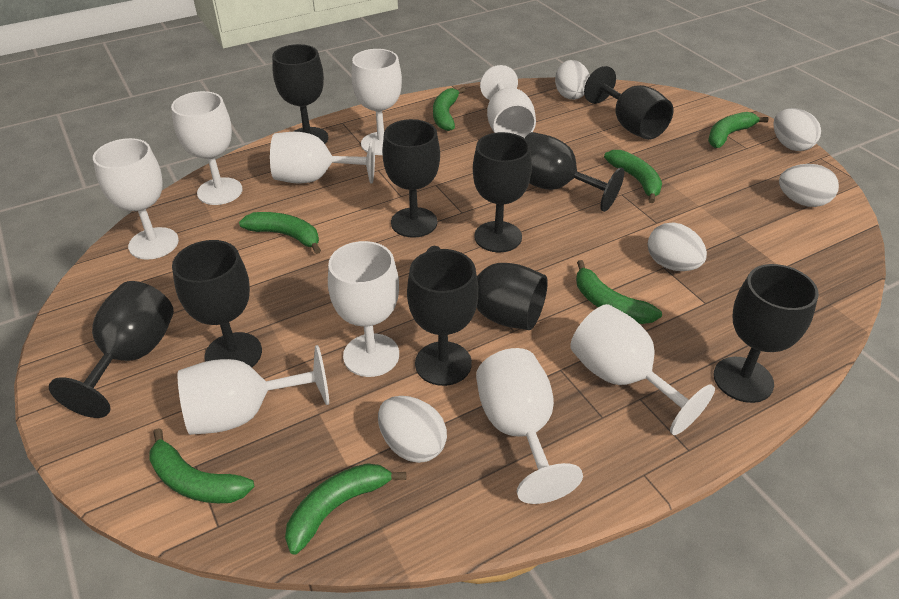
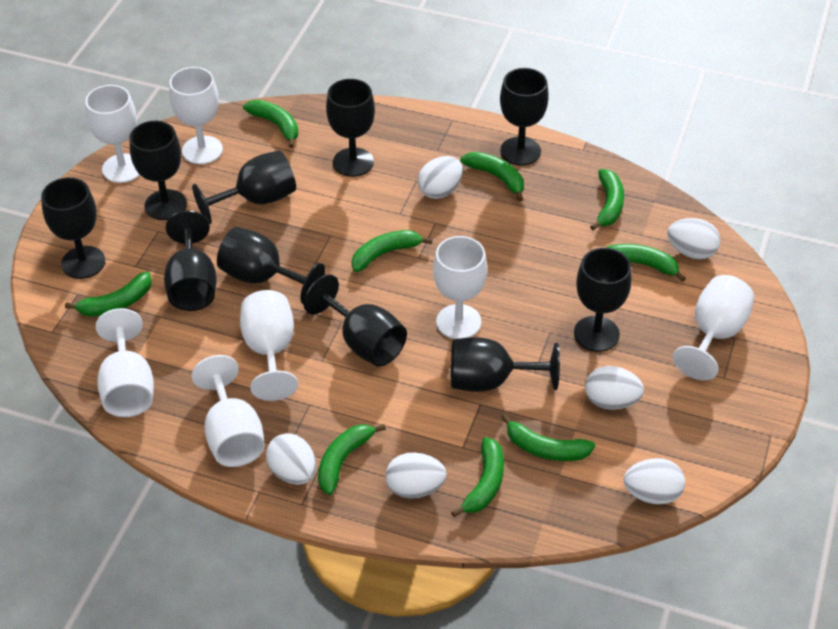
green banana: [149,428,254,503] [239,212,321,254] [285,463,406,555] [433,87,465,131] [576,260,662,324] [604,150,662,203] [708,112,769,148] = 7 -> [65,272,152,317] [243,100,298,148] [318,424,386,495] [352,230,432,272] [451,437,504,517] [460,152,524,201] [501,414,595,461] [590,169,624,230] [606,244,686,282] = 9
white egg: [378,396,447,463] [555,60,590,100] [648,223,707,271] [773,108,821,151] [779,164,839,207] = 5 -> [266,433,316,485] [386,453,447,498] [418,156,463,199] [585,366,644,410] [624,458,685,504] [667,218,720,259] = 6
white goblet: [93,138,179,260] [171,91,243,205] [178,345,329,435] [270,132,375,184] [328,241,399,377] [351,49,402,155] [476,348,583,504] [480,65,536,138] [570,304,715,435] = 9 -> [85,85,140,183] [96,308,154,417] [169,67,223,164] [192,355,265,467] [240,290,298,401] [433,236,487,339] [673,275,754,380] = 7

